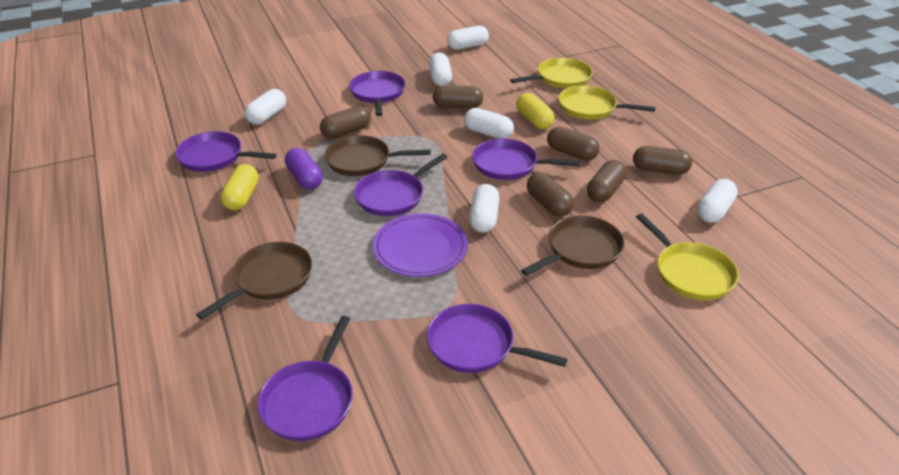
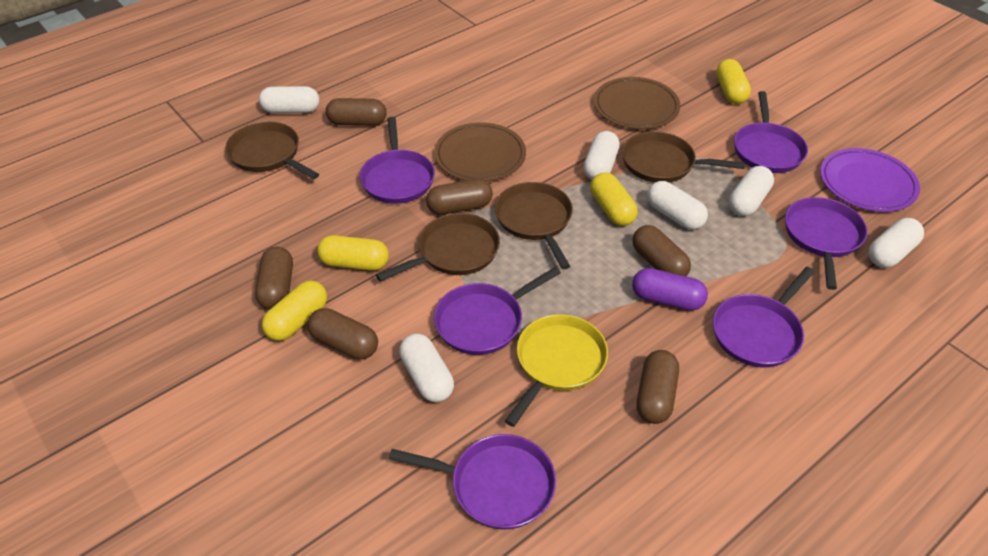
brown pan: [196,242,312,320] [324,135,431,176] [521,216,625,276] = 3 -> [225,122,319,179] [376,213,500,282] [495,182,573,269] [622,131,745,183] = 4
brown plate: none = 0 -> [434,122,526,182] [594,77,681,129] = 2
yellow capsule: [221,164,259,211] [516,93,555,129] = 2 -> [262,280,327,341] [317,235,389,271] [590,172,638,226] [716,59,751,104] = 4
yellow pan: [510,58,593,88] [558,85,656,120] [636,214,739,300] = 3 -> [505,314,608,427] = 1

